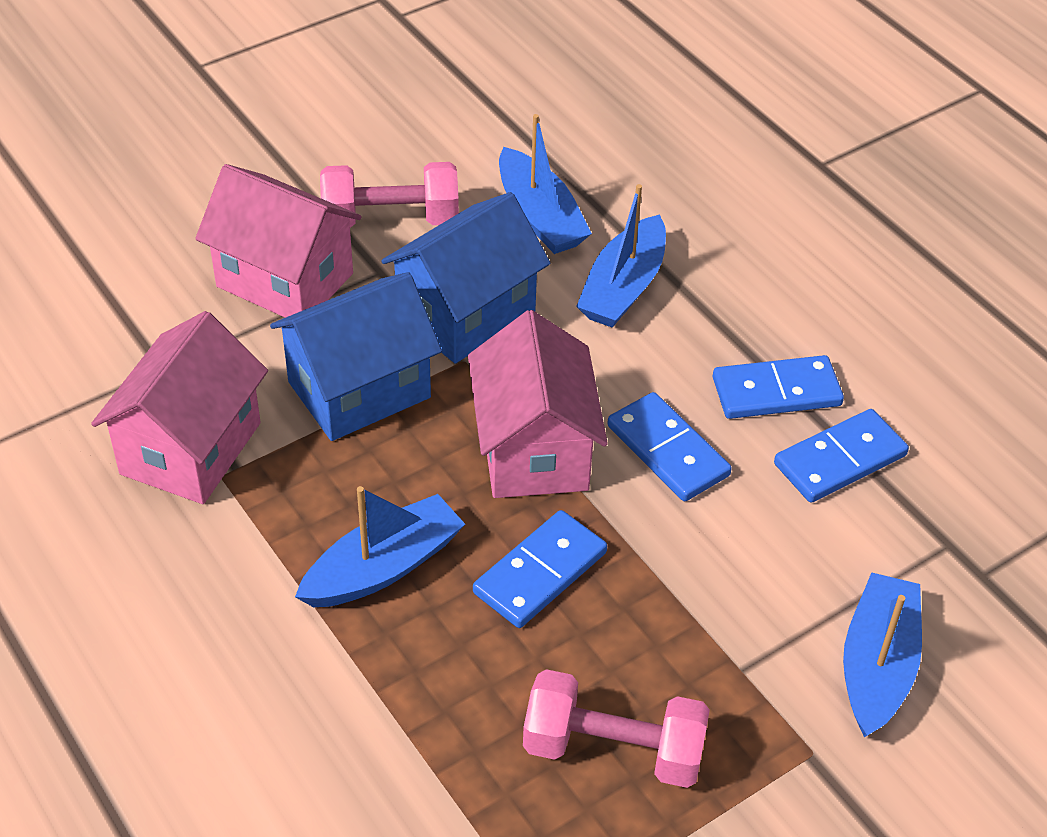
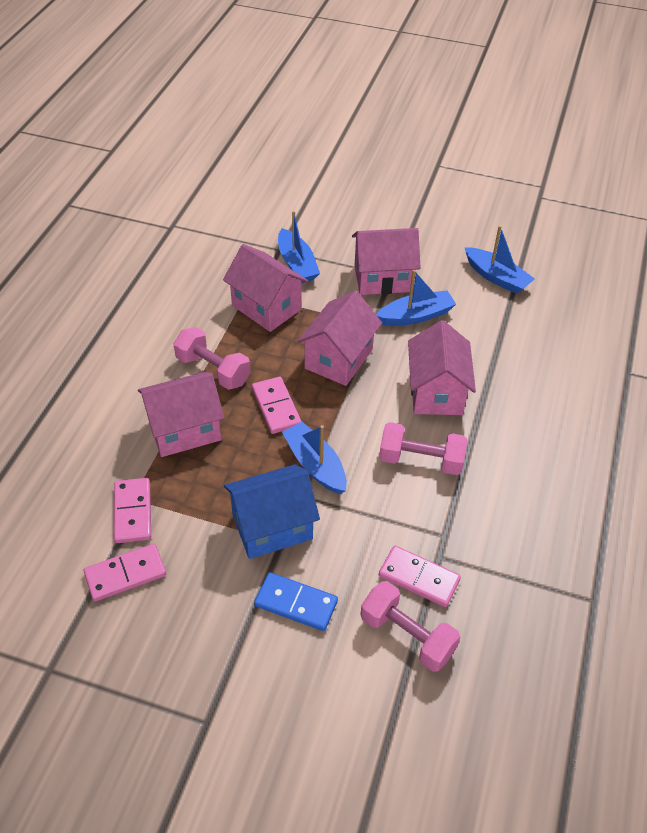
blue domino: [473,510,607,628] [607,392,732,501] [713,355,844,419] [774,409,909,503] = 4 -> [254,572,338,631] = 1
blue house: [270,272,442,441] [381,192,550,364] = 2 -> [224,464,320,559] = 1
pink domino: none = 0 -> [84,544,166,601] [114,478,151,543] [252,377,302,434] [379,546,461,607] = 4
pink dumbbell: [320,162,459,228] [523,669,710,788] = 2 -> [173,327,250,390] [361,581,460,672] [379,422,467,475] = 3
pink house: [91,311,268,504] [195,164,362,318] [468,310,608,498] = 3 -> [138,372,224,457] [223,244,308,332] [297,291,382,386] [352,228,421,295] [408,320,476,415] = 5

